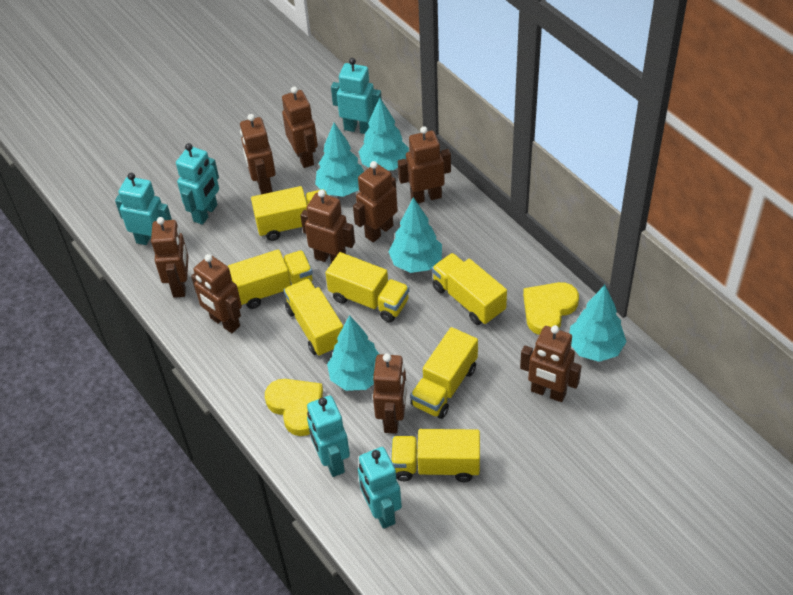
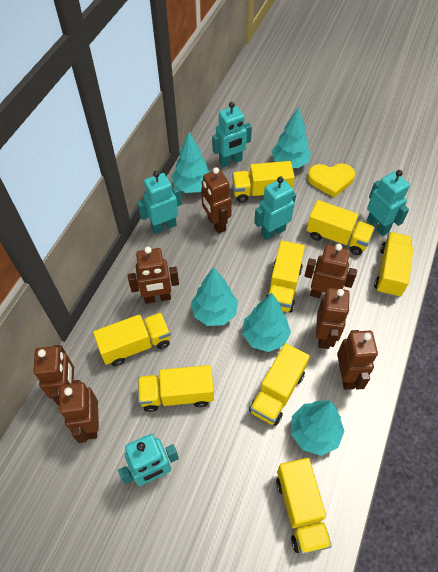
brown robot: [151,217,189,298] [191,254,242,333] [240,114,276,194] [282,87,318,168] [300,190,355,263] [353,161,398,242] [373,354,407,434] [398,126,451,203] [520,325,582,402] = 9 -> [33,345,74,405] [59,380,99,443] [128,247,179,304] [201,167,232,234] [305,244,357,298] [316,288,350,349] [337,330,378,390] = 7
yellow heart: [265,379,323,436] [523,282,579,335] = 2 -> [308,163,355,198] = 1
yellow truck: [228,249,313,309] [251,186,327,241] [284,278,343,356] [325,252,410,322] [391,429,480,482] [410,327,478,419] [432,253,507,325] = 7 -> [93,312,171,366] [138,365,214,412] [232,161,295,203] [249,343,310,426] [265,240,305,313] [276,458,332,555] [307,200,375,255] [374,232,414,297] = 8

